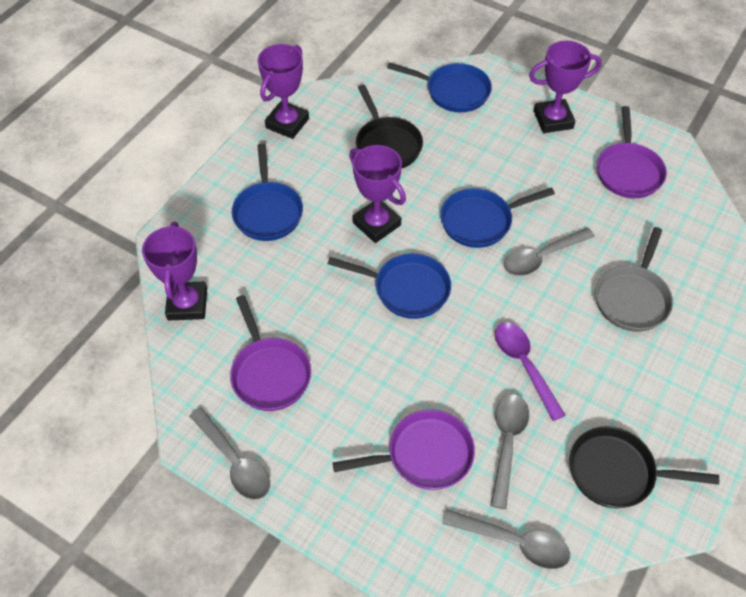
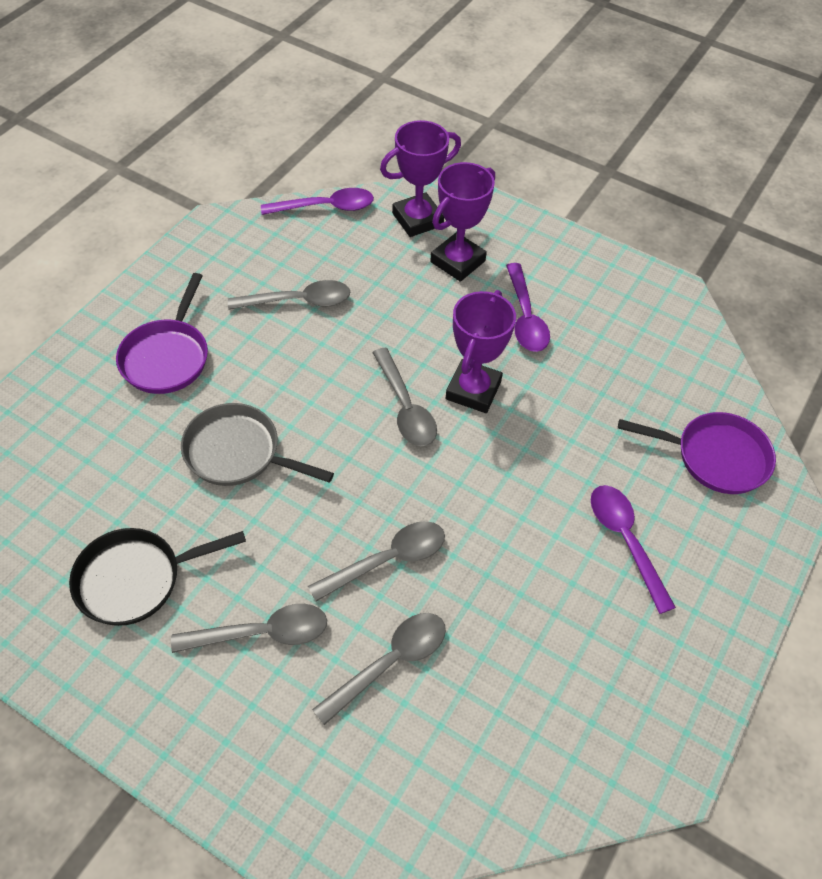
black pan: [356,85,423,169] [569,426,719,508] = 2 -> [69,528,246,626] = 1
blue pan: [232,143,303,241] [327,254,451,319] [387,62,492,112] [440,187,555,248] = 4 -> none = 0
grey spoon: [190,407,270,500] [442,509,570,569] [490,394,529,509] [504,228,595,276] = 4 -> [171,604,327,653] [228,280,351,310] [308,521,445,602] [312,613,446,725] [372,348,437,446] = 5
purple pan: [230,295,311,411] [332,410,475,490] [597,106,667,198] = 3 -> [116,273,208,394] [618,412,776,494] = 2
purple spoon: [495,322,565,421] = 1 -> [261,188,374,215] [506,263,550,352] [591,485,676,614] = 3
purple trophy: [142,222,207,320] [258,44,309,139] [349,145,406,243] [529,40,602,133] = 4 -> [380,120,461,237] [430,162,495,282] [445,290,516,413] = 3

